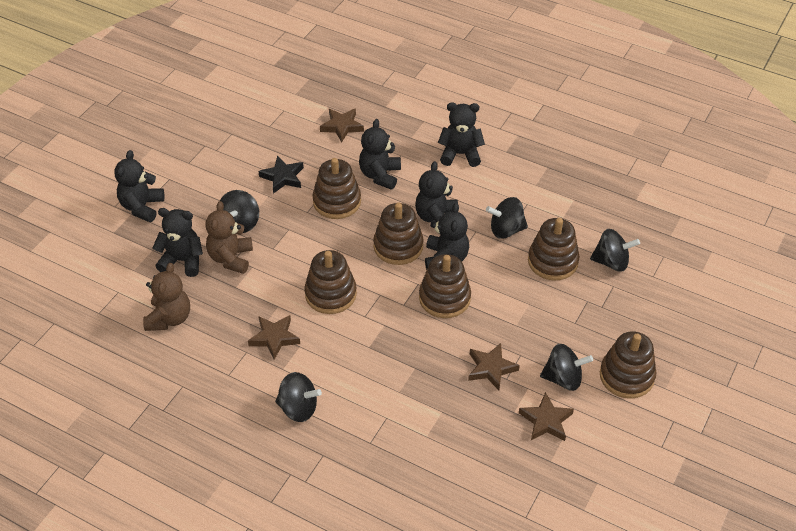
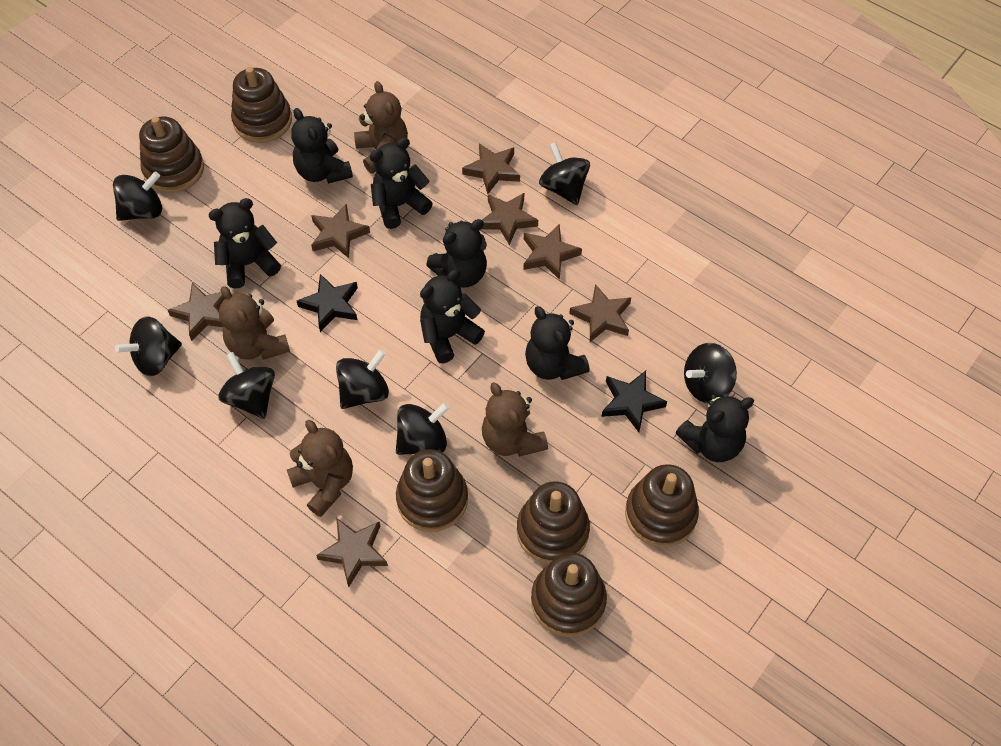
black spinning top: [220,190,259,233] [275,372,322,422] [486,197,528,239] [540,344,593,391] [590,229,640,272] = 5 -> [113,171,162,221] [115,316,182,376] [218,352,275,419] [336,349,389,409] [396,402,450,455] [539,142,590,205] [684,343,737,404] = 7
black star: [258,156,304,194] = 1 -> [297,274,358,332] [601,371,667,432] = 2
black teddy bear: [114,150,164,222] [153,208,203,277] [359,119,401,190] [415,161,458,228] [425,203,469,270] [438,102,485,167] = 6 -> [208,198,281,289] [291,108,353,184] [370,138,433,229] [420,270,485,363] [426,219,487,288] [525,306,590,380] [676,394,754,462] = 7
brown star: [248,315,300,360] [320,108,364,143] [468,343,520,390] [519,392,574,441] = 4 -> [168,283,225,341] [311,204,370,258] [316,518,388,587] [462,143,520,194] [482,193,538,245] [524,225,582,280] [569,284,631,342] = 7
brown teddy bear: [143,263,190,331] [205,201,253,274] = 2 -> [219,286,290,360] [287,420,353,517] [354,81,408,174] [482,382,548,457] = 4

